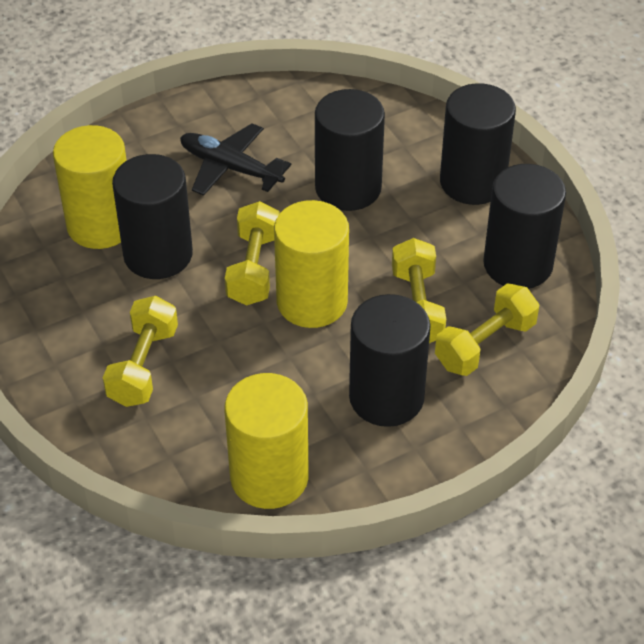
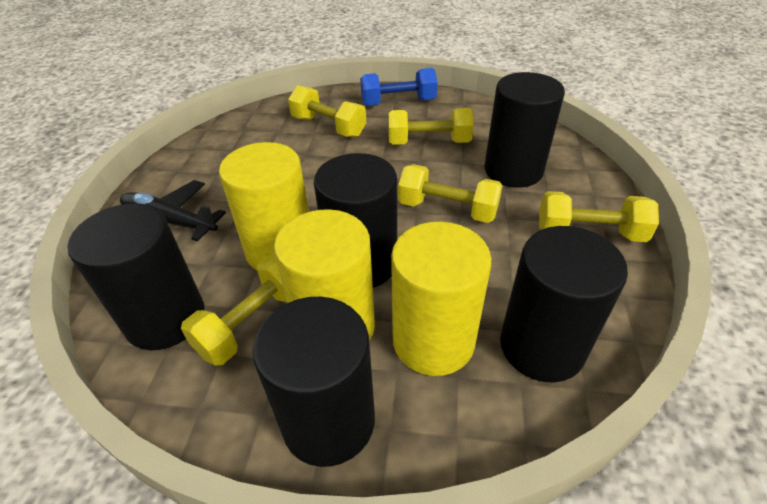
blue dumbbell: none = 0 -> [360,68,438,106] = 1
yellow dumbbell: [103,296,178,407] [225,201,280,306] [392,238,446,343] [435,283,540,376] = 4 -> [181,254,287,366] [288,85,366,137] [388,108,474,145] [398,164,502,223] [539,191,659,242] = 5

